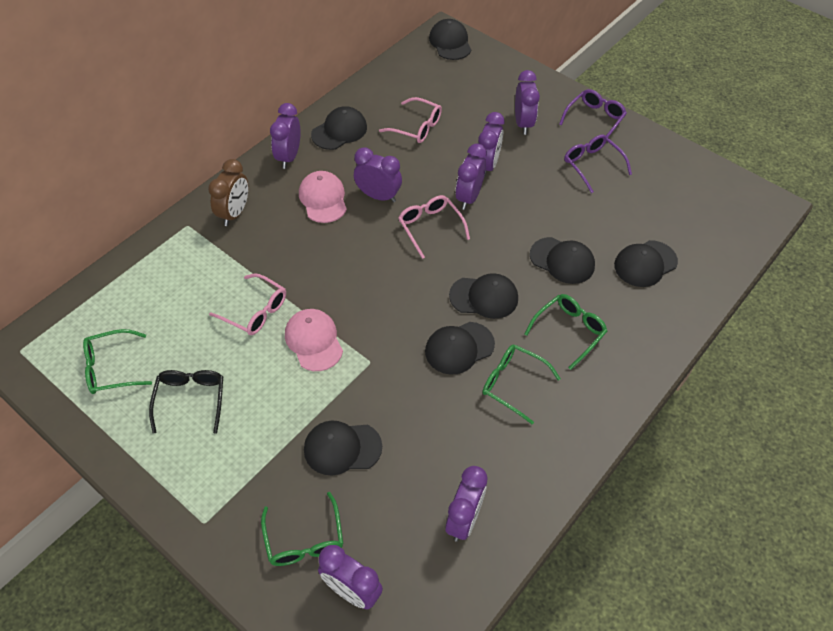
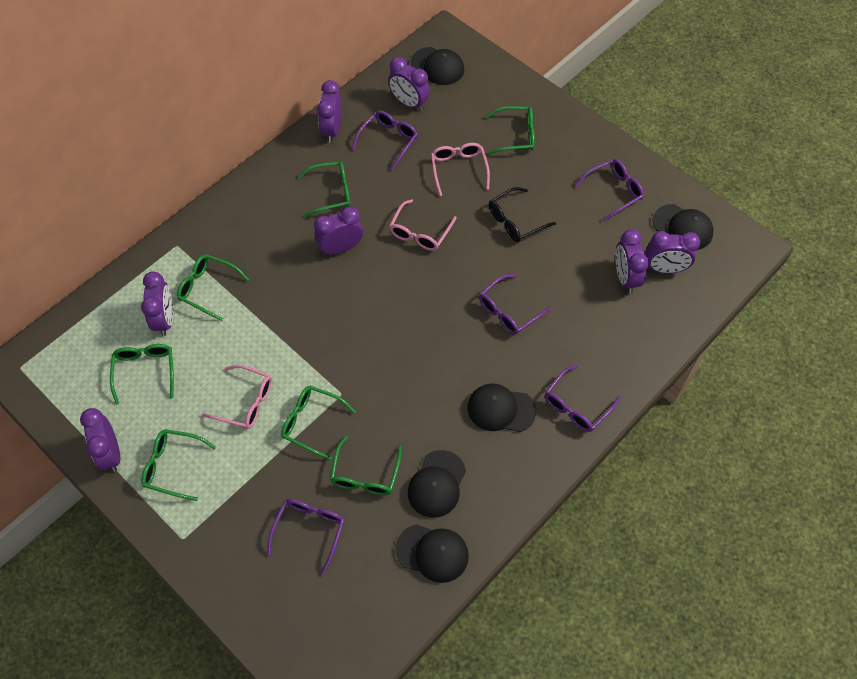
black cap: [304,420,382,475] [311,106,367,150] [425,322,495,375] [429,19,471,60] [449,273,518,319] [530,237,595,284] [614,240,678,287] = 7 -> [395,524,469,583] [408,450,466,518] [411,47,464,85] [468,384,536,432] [652,204,714,250] = 5
brown clock: [208,159,248,226] = 1 -> none = 0
green glasses: [83,329,152,394] [261,492,343,566] [482,345,561,424] [525,294,607,370] = 4 -> [110,344,174,405] [141,429,216,501] [177,254,249,321] [281,386,356,460] [298,161,350,217] [330,436,402,495] [485,106,535,155] = 7
pink cap: [285,309,343,371] [299,171,347,223] = 2 -> none = 0
purple glasses: [559,89,627,137] [564,135,632,193] = 2 -> [267,499,345,575] [352,111,418,170] [479,274,551,335] [545,365,620,432] [575,159,644,221] = 5

